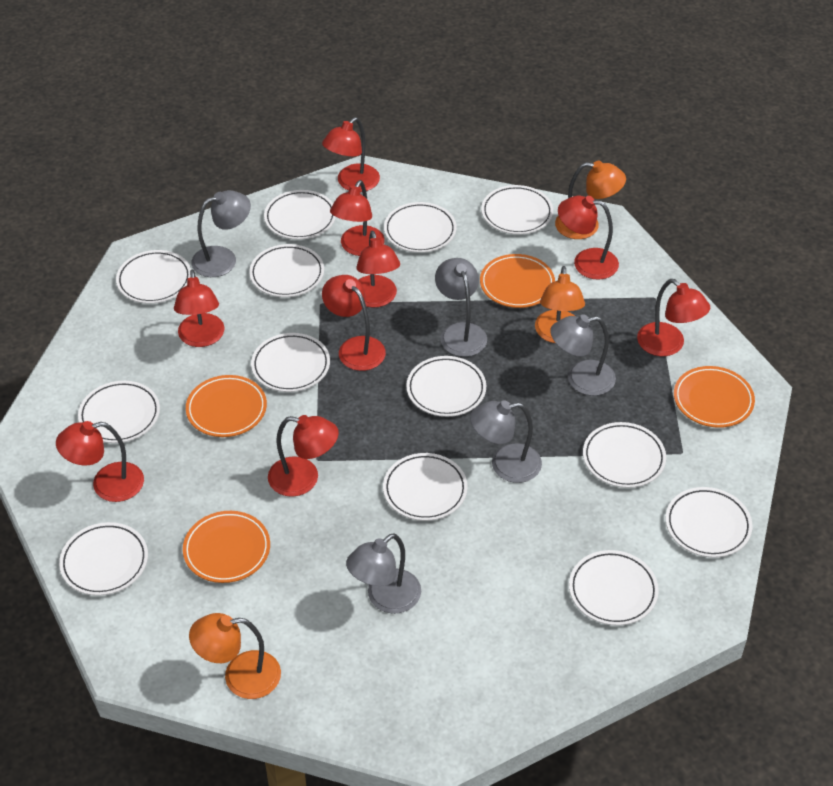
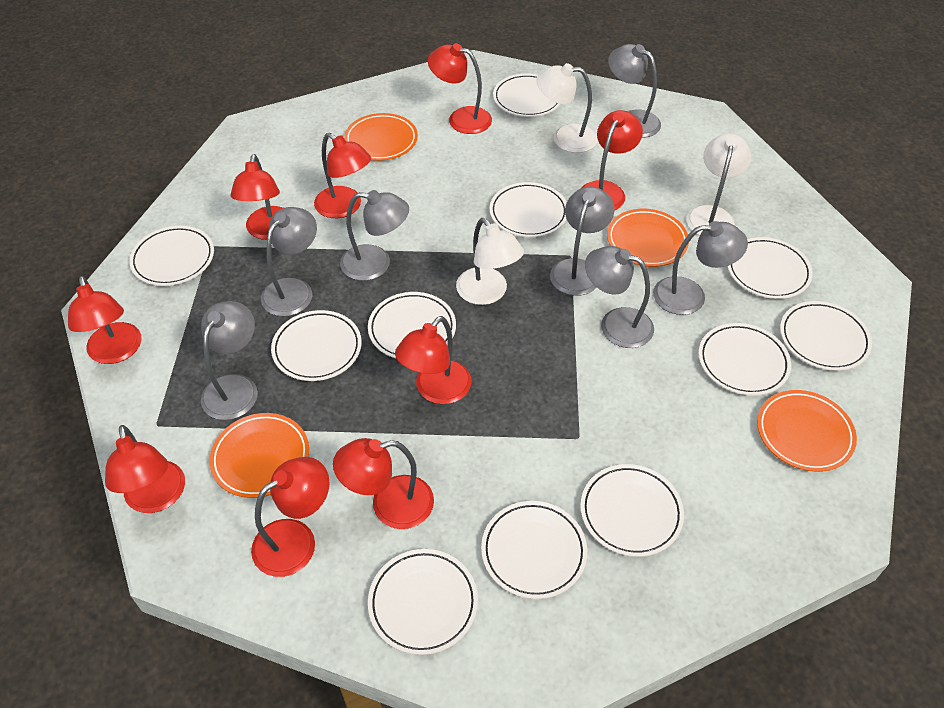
grey lamp: [191,190,251,277] [346,533,421,614] [435,258,487,357] [470,400,542,483] [550,315,616,396] = 5 -> [201,301,258,420] [261,207,317,316] [340,190,409,281] [550,186,614,296] [585,246,654,348] [608,44,661,138] [653,221,748,315] = 7
orange lamp: [189,613,281,699] [535,266,585,343] [555,161,626,239] = 3 -> none = 0
white lamp: none = 0 -> [456,218,524,305] [536,63,598,153] [686,133,751,236] = 3
white plate: [59,522,148,596] [78,381,160,443] [116,250,191,304] [249,244,324,297] [251,333,330,392] [264,190,336,240] [383,453,468,521] [384,202,457,253] [406,356,486,417] [481,185,553,235] [569,550,659,626] [583,422,666,488] [666,487,752,558] = 13 -> [129,226,214,286] [271,310,362,381] [368,292,456,359] [368,549,478,655] [481,501,587,599] [490,182,567,237] [493,74,560,117] [580,464,684,557] [699,323,791,396] [727,237,813,299] [780,301,872,371] = 11

